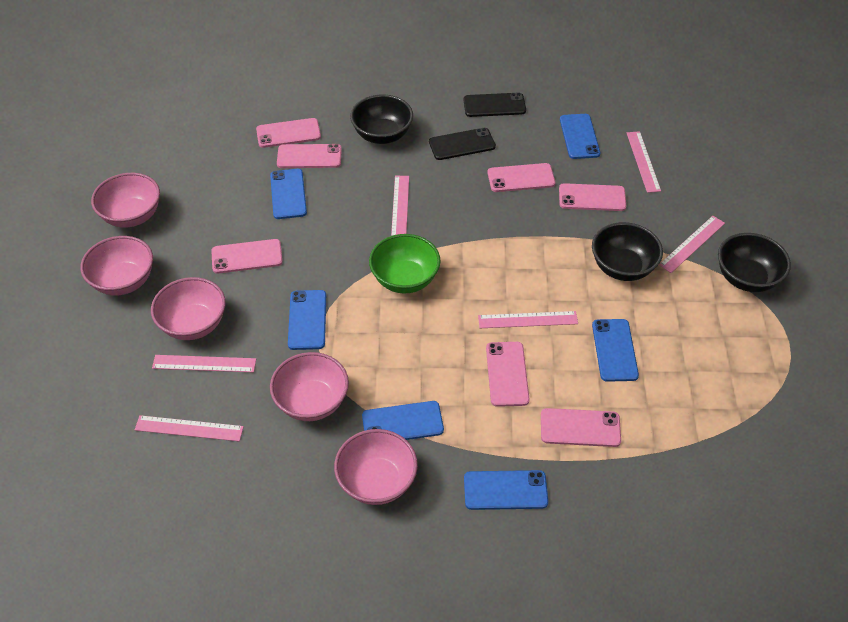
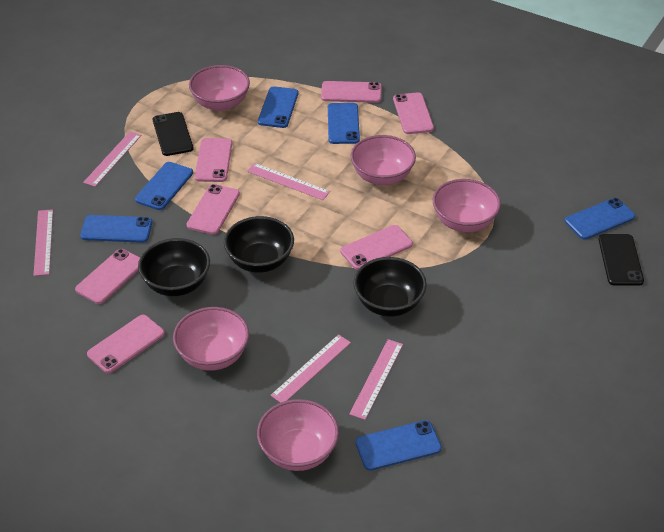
green bowl: [369,234,441,294] = 1 -> none = 0
pink ruler: [135,415,244,441] [152,355,256,372] [391,176,409,236] [478,311,578,328] [627,131,661,193] [659,216,725,273] = 6 -> [33,209,53,276] [83,132,141,187] [247,163,330,200] [270,334,351,403] [349,339,403,420] = 5

